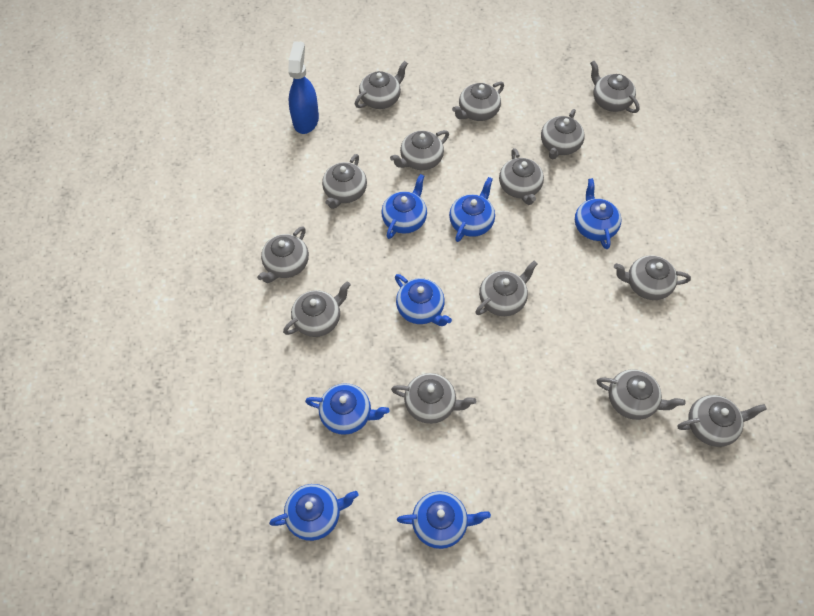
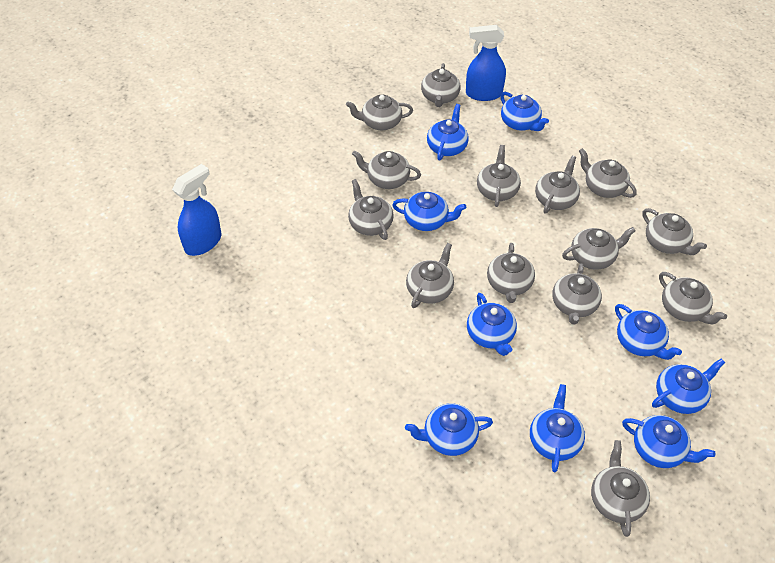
blue spray bottle: [289,41,319,134] = 1 -> [172,164,221,256] [466,25,506,101] = 2
blue teapot: [269,484,359,541] [305,383,390,435] [381,174,427,239] [395,274,452,326] [397,491,491,549] [449,177,495,242] [575,178,621,249] = 7 -> [392,192,466,231] [405,403,493,456] [427,104,469,160] [467,293,517,356] [500,92,549,131] [530,384,585,472] [615,304,682,360] [622,415,715,468] [652,358,725,414] = 9

